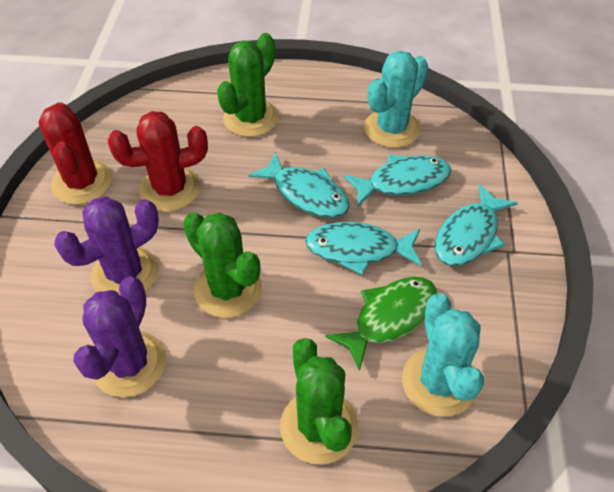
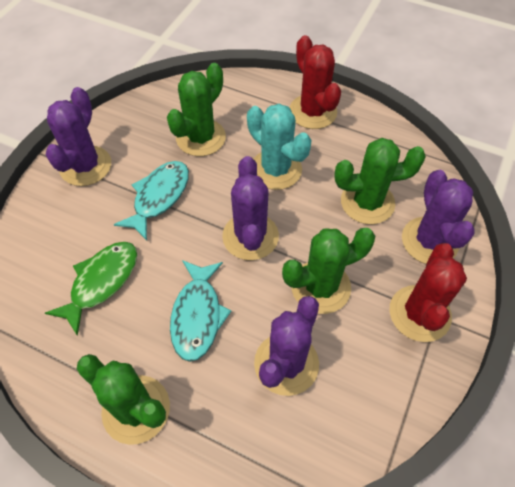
green cactus: [183,212,262,318] [217,33,279,137] [280,338,358,465] = 3 -> [77,354,170,445] [167,63,226,156] [282,228,375,314] [334,138,426,224] = 4
purple cactus: [54,196,159,296] [73,276,166,397] = 2 -> [46,87,111,186] [222,156,279,260] [254,296,319,396] [402,170,474,264] = 4
turquoise cactus: [364,51,428,148] [402,293,484,417] = 2 -> [247,104,312,190] = 1
turquoise fish: [248,152,350,218] [305,222,422,275] [343,155,451,206] [435,184,518,266] = 4 -> [114,161,189,241] [170,260,231,362] = 2

